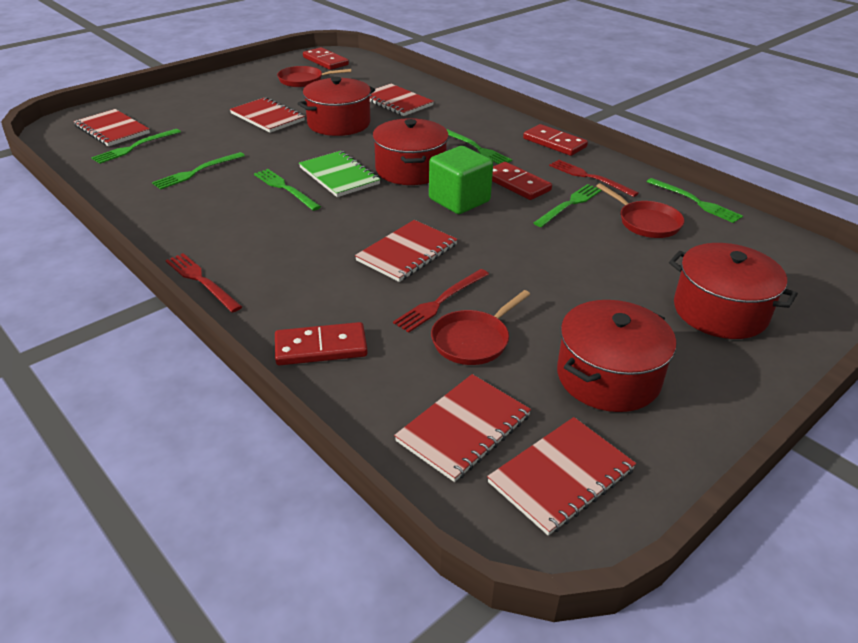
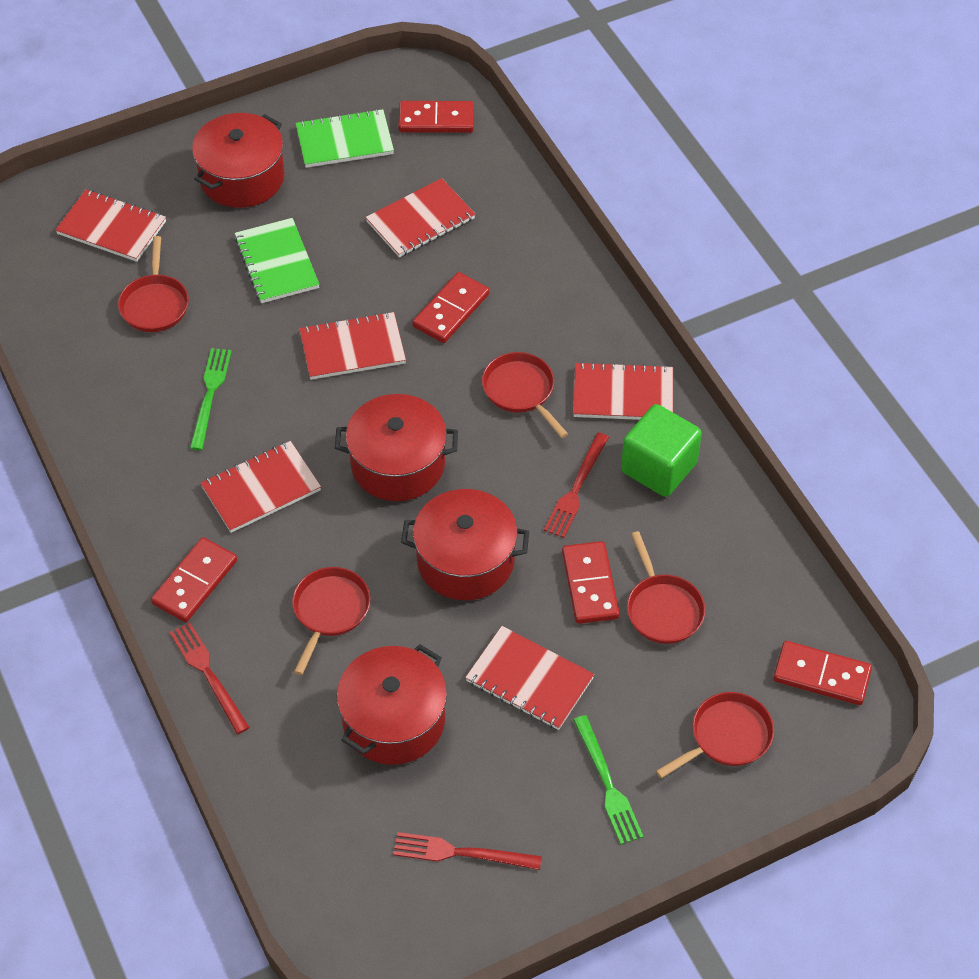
green fork: [91,129,181,164] [152,152,245,190] [254,169,321,211] [446,129,512,164] [534,184,602,227] [646,178,743,223] = 6 -> [190,348,232,450] [573,715,644,845] = 2
green notebook: [299,151,381,197] = 1 -> [234,218,319,303] [296,109,394,168] = 2
red domino: [275,322,368,365] [303,47,349,70] [492,162,552,200] [523,124,588,156] = 4 -> [151,537,237,622] [398,101,474,133] [412,272,490,343] [562,541,620,624] [773,641,872,705] = 5
red pan: [277,66,351,87] [431,290,530,365] [596,183,684,238] = 3 -> [118,236,189,332] [292,567,371,675] [482,352,568,438] [627,531,706,644] [656,692,774,778] = 5

